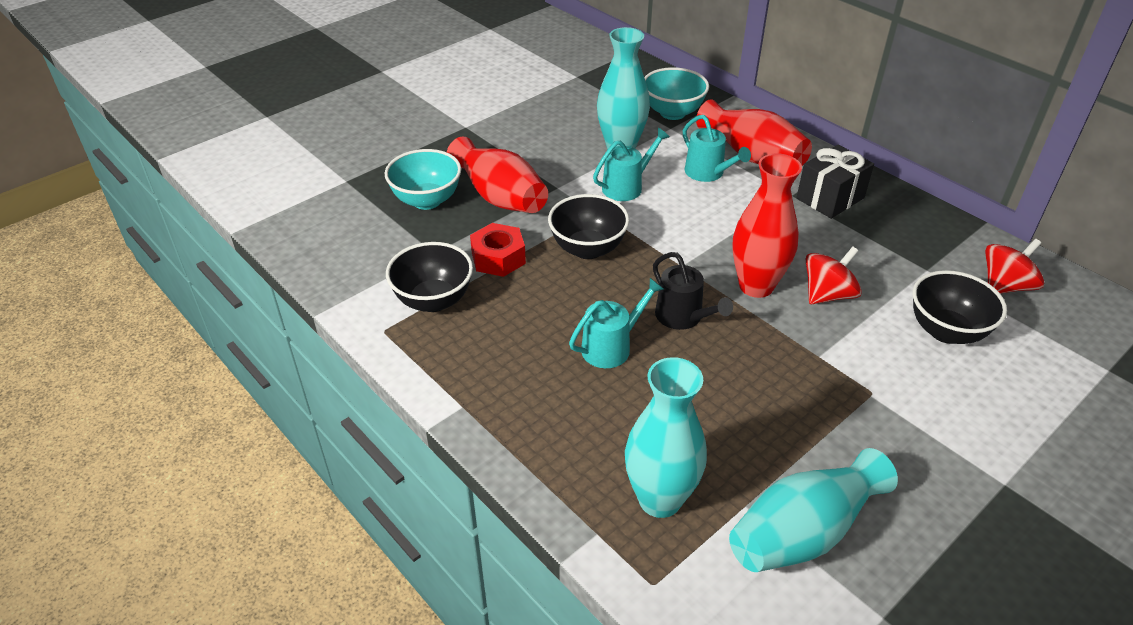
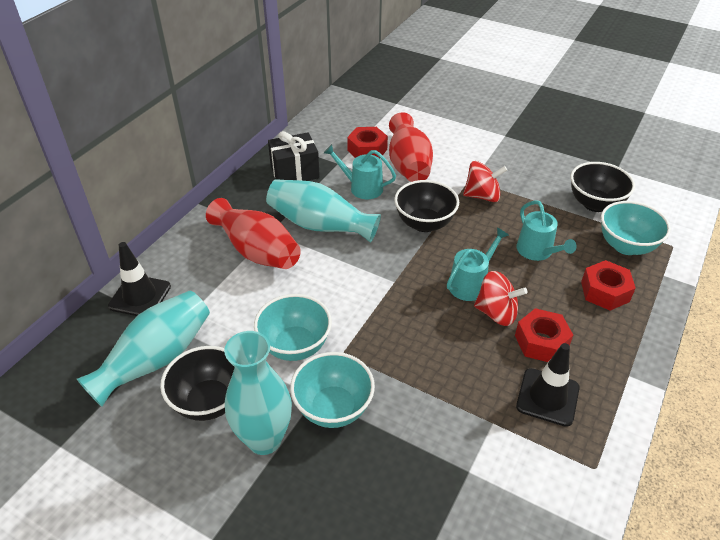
black traffic cone: none = 0 -> [108,242,171,316] [516,343,580,427] = 2
black watering can: [653,252,733,330] = 1 -> none = 0
red nut: [470,223,526,277] = 1 -> [347,127,388,158] [515,308,573,362] [581,260,636,311] = 3
red vase: [447,137,548,213] [696,99,812,166] [732,153,802,298] = 3 -> [206,198,301,269] [389,112,433,182] = 2
turquoise bowl: [385,149,461,210] [644,67,709,120] = 2 -> [254,294,332,361] [290,352,375,428] [601,201,671,255] = 3

